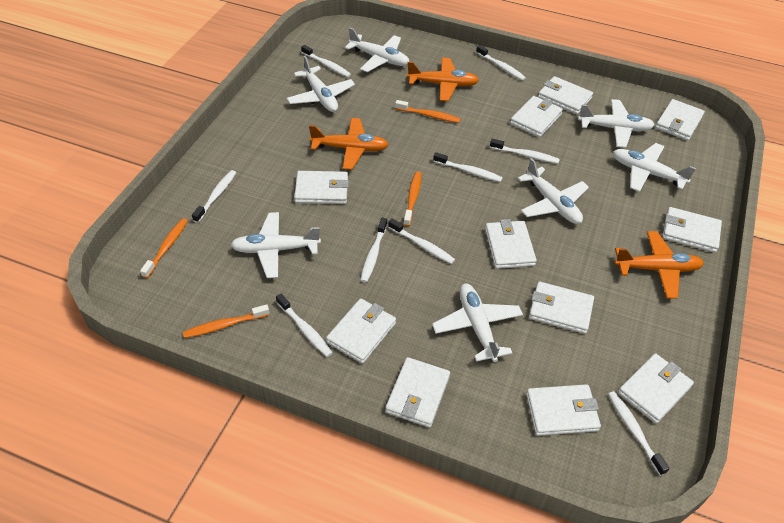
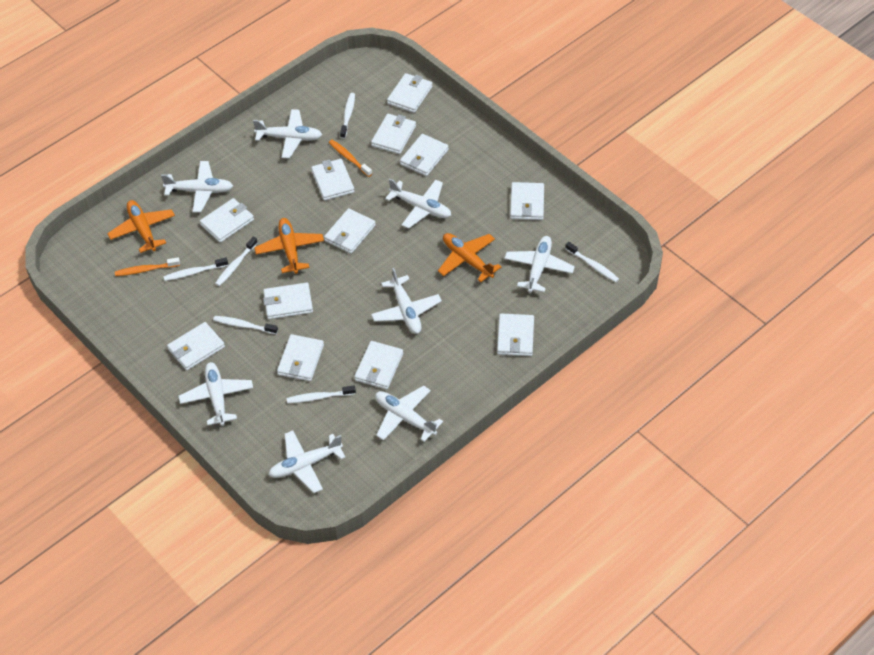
orange toothbrush: [140,218,188,278] [183,304,270,338] [395,100,461,123] [403,171,422,227] = 4 -> [115,257,180,276] [329,140,372,177] = 2
white plane: [231,212,321,278] [286,56,355,112] [345,27,409,72] [432,284,523,362] [517,158,589,224] [578,99,655,148] [613,143,696,192] = 7 -> [161,161,233,212] [179,362,253,426] [253,109,322,159] [269,431,346,493] [371,268,442,334] [375,386,443,442] [385,179,451,229] [504,236,575,293] = 8
white toothbrush: [192,170,236,223] [276,294,333,357] [301,45,351,77] [360,218,387,283] [388,218,455,264] [433,152,503,182] [476,45,526,81] [490,139,560,164] [608,391,670,476] = 9 -> [163,257,228,281] [213,316,278,334] [215,237,258,286] [287,386,356,403] [340,93,355,139] [565,242,619,282] = 6
white wallet: [294,171,349,204] [326,298,396,364] [385,357,450,428] [485,219,537,269] [510,96,563,137] [526,384,601,436] [529,281,594,334] [538,76,593,114] [618,353,694,423] [655,99,705,141] [662,207,722,253] = 11 -> [167,322,225,370] [200,198,254,243] [263,283,313,319] [277,334,324,381] [311,159,355,201] [324,208,376,254] [354,341,403,389] [371,114,416,154] [387,73,432,113] [400,134,449,176] [497,314,534,356] [510,182,544,220] = 12

